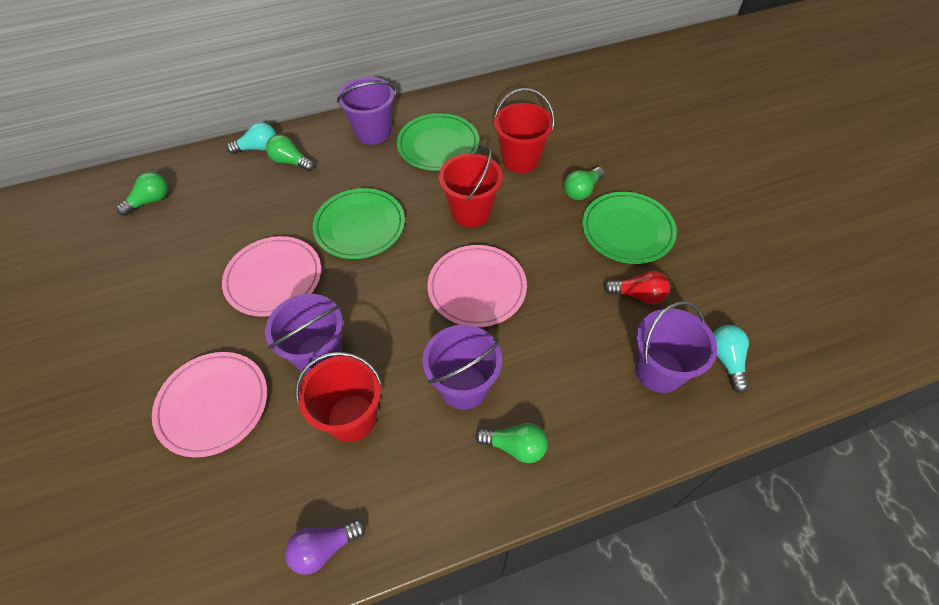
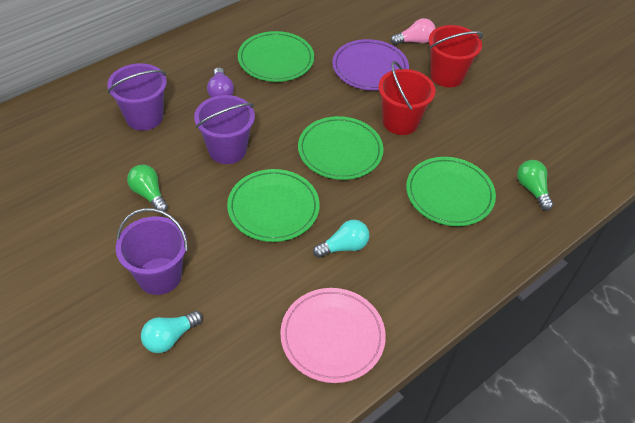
green light bulb: [116,172,168,216] [266,135,315,171] [475,423,548,463] [564,167,604,200] = 4 -> [127,165,168,212] [517,160,553,211] = 2
green plate: [312,188,405,259] [397,113,479,171] [582,192,677,264] = 3 -> [227,169,320,242] [238,31,314,82] [298,116,384,180] [406,157,496,226] = 4
pink light bulb: none = 0 -> [391,18,436,45] = 1
pink plate: [152,352,267,458] [222,236,321,317] [427,245,527,327] = 3 -> [280,288,386,383] = 1
purple bucket: [265,294,343,374] [337,77,395,145] [422,325,502,410] [635,301,717,393] = 4 -> [107,63,167,131] [116,208,188,295] [194,95,255,164] = 3
purple plate: none = 0 -> [332,39,409,91] = 1
red bucket: [295,352,382,442] [439,146,503,227] [494,88,555,173] = 3 -> [378,61,436,135] [429,25,483,87] = 2
red light bulb: [604,271,670,304] = 1 -> none = 0

